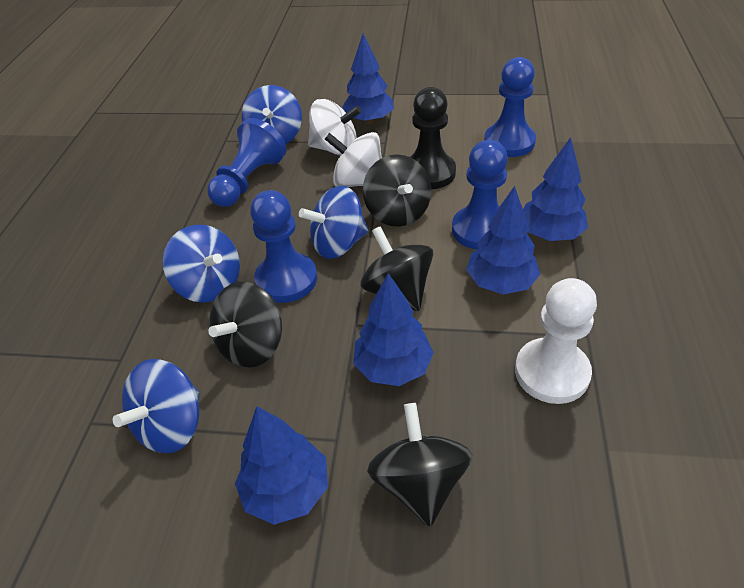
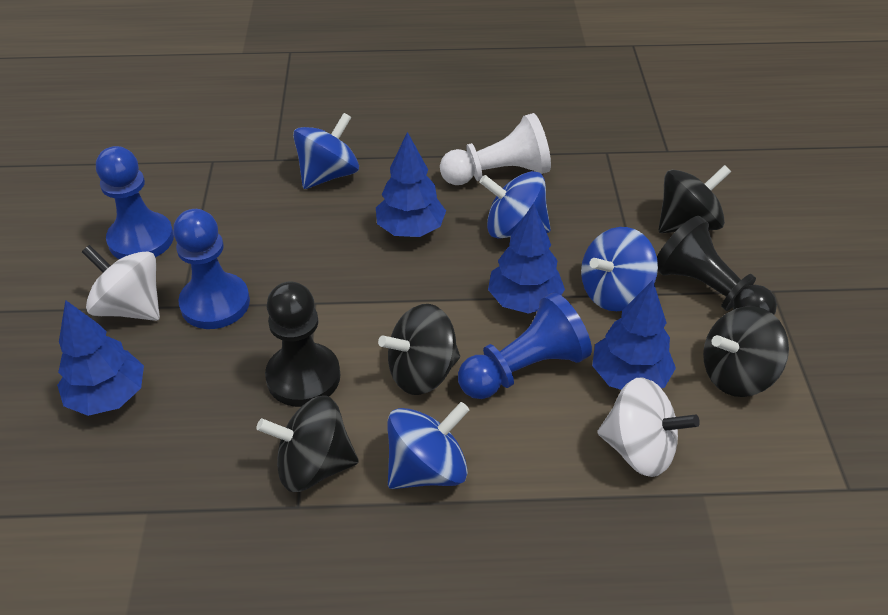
black pawn: [410,87,456,189] = 1 -> [265,282,340,407] [657,216,777,315] = 2
blue pawn: [207,118,287,207] [250,190,317,303] [452,140,508,250] [484,57,536,157] = 4 -> [96,146,174,259] [173,209,250,329] [458,292,592,399] = 3
blue tree: [235,406,328,525] [342,33,394,124] [353,273,434,386] [466,186,540,294] [523,137,588,241] = 5 -> [57,300,144,416] [376,132,446,237] [488,203,565,314] [592,280,676,390] = 4

